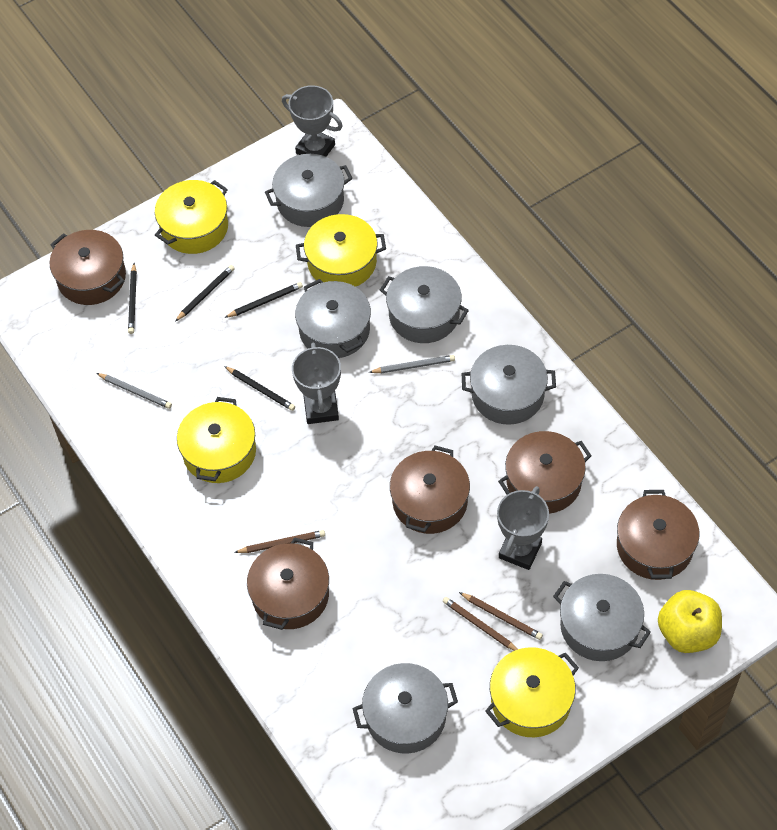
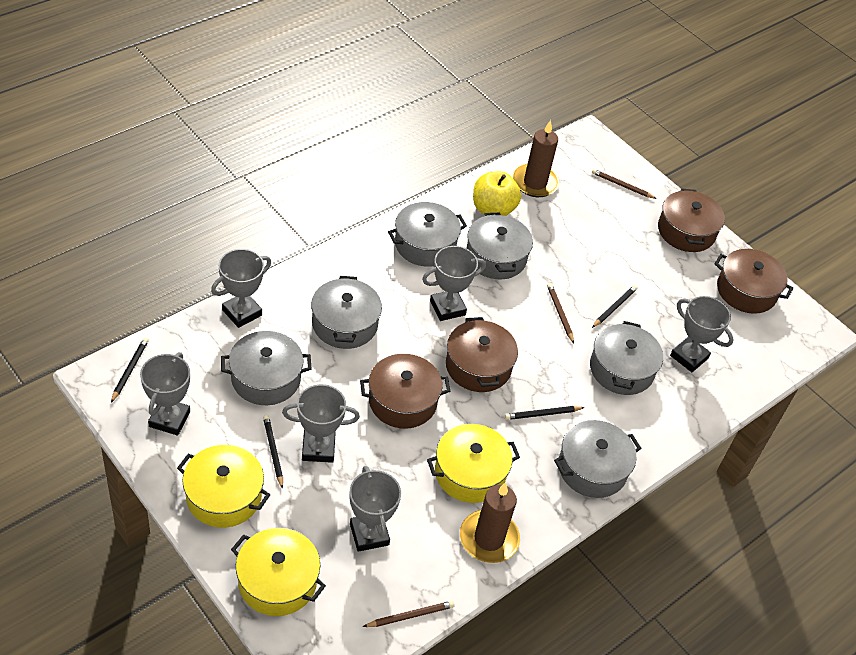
brown candle: none = 0 -> [460,482,520,563] [513,120,560,197] = 2
brown pot: [50,230,126,305] [247,537,329,630] [390,446,470,534] [498,431,592,514] [617,490,699,580] = 5 -> [360,354,450,429] [446,317,518,392] [658,188,725,252] [715,249,793,314] = 4
grey pencil: [96,373,172,409] [369,355,455,374] = 2 -> none = 0
grey trophy: [282,85,343,157] [292,342,341,424] [497,486,549,570] = 3 -> [140,352,190,436] [211,249,271,328] [282,384,360,463] [349,466,401,552] [422,246,486,321] [670,296,734,372] = 6
yellow pot: [155,180,228,254] [177,397,256,483] [296,214,386,287] [485,647,579,737] = 4 -> [177,445,270,528] [231,528,326,616] [427,424,520,503] = 3

